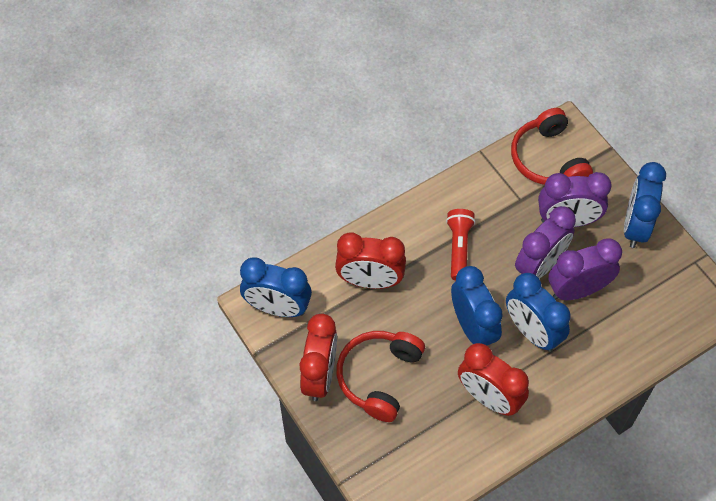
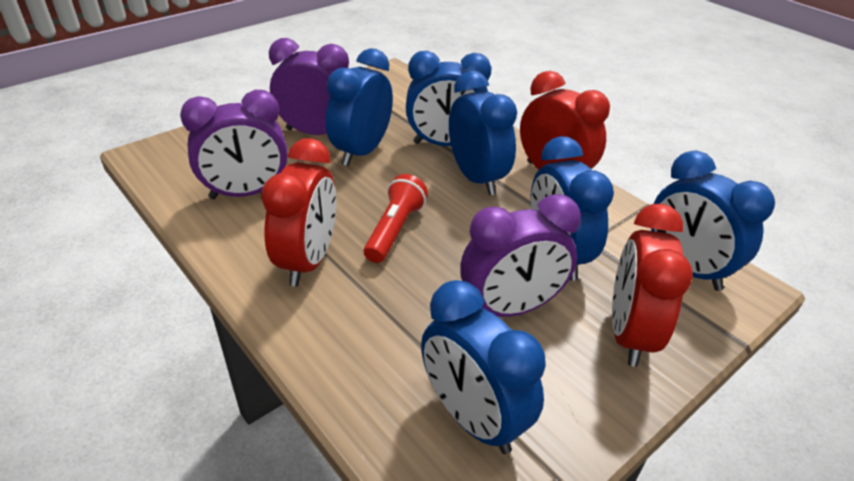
blue clock: [240,257,312,317] [451,266,503,345] [506,273,570,352] [624,162,666,248] = 4 -> [326,48,393,166] [406,51,492,146] [421,280,546,454] [449,71,517,195] [530,136,614,281] [651,151,775,291] = 6
red headphones: [336,331,425,422] [511,108,593,185] = 2 -> none = 0

